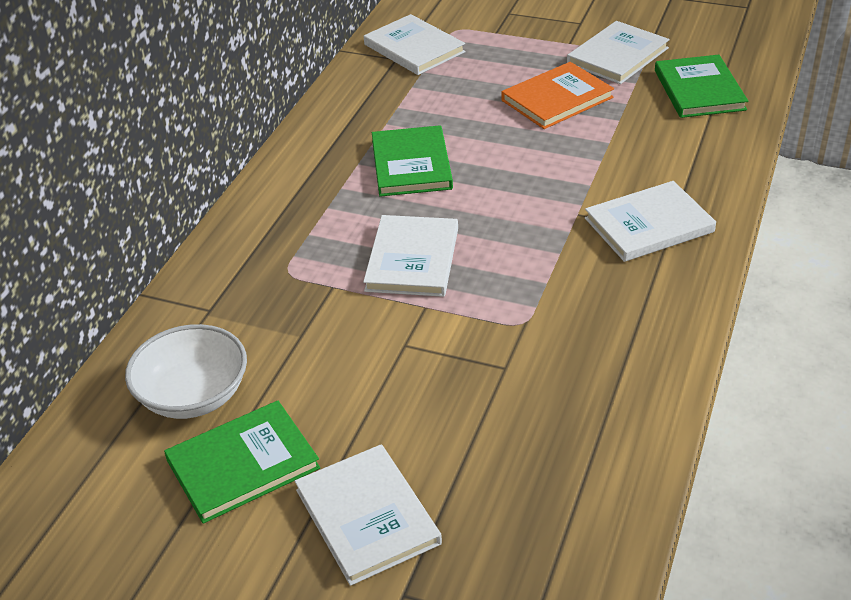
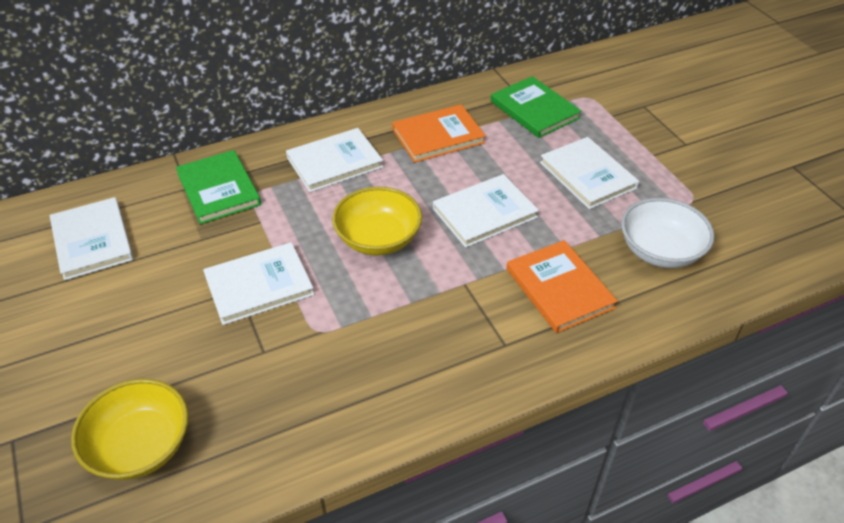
green book: [164,400,320,524] [372,125,453,197] [655,55,748,118] = 3 -> [176,150,261,224] [491,76,582,138] = 2
orange book: [501,62,614,129] = 1 -> [392,104,486,163] [506,240,618,333] = 2
yellow bowl: none = 0 -> [71,379,189,480] [332,187,422,256] = 2

